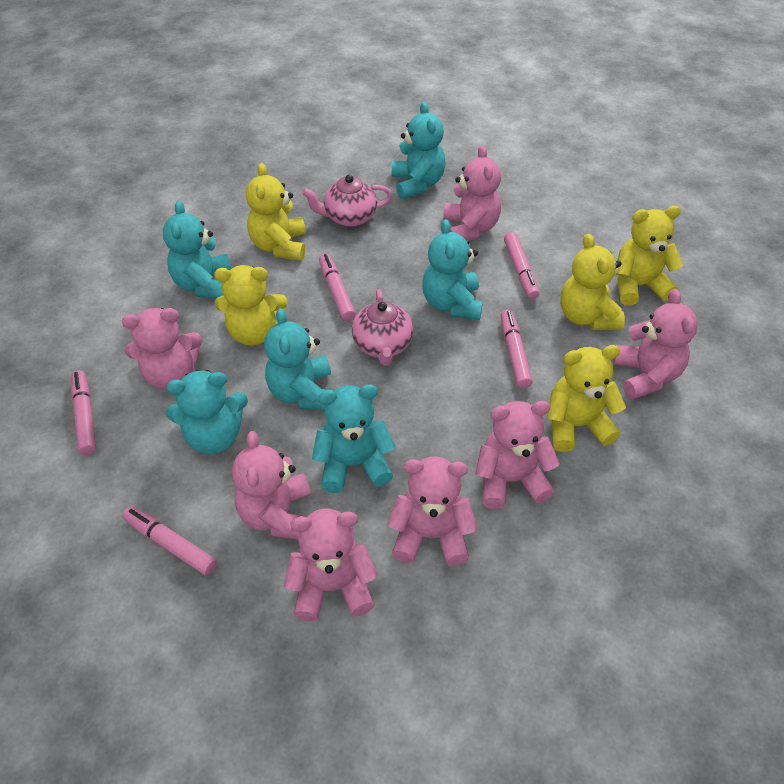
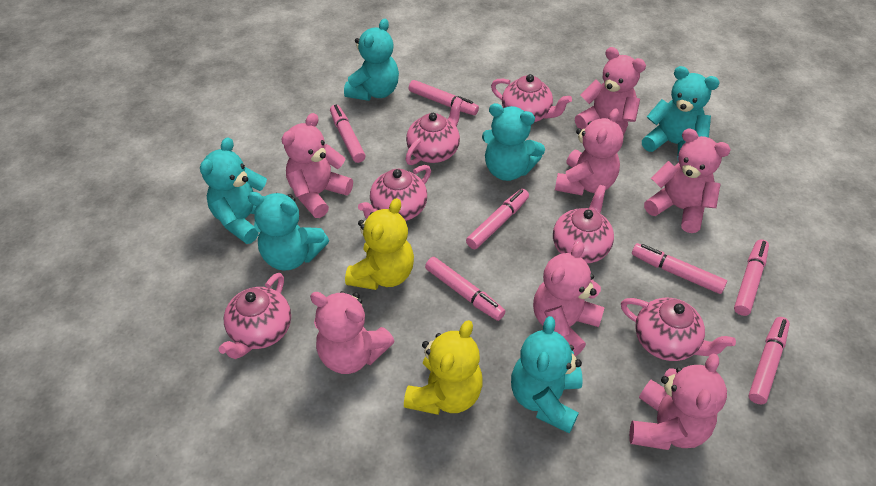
pink marker: [71,370,96,455] [123,506,217,576] [319,254,356,321] [501,310,533,388] [504,232,540,299] = 5 -> [330,105,365,163] [409,80,479,115] [425,257,505,321] [466,189,529,249] [632,243,727,294] [734,239,769,316] [749,317,790,405] = 7
pink teapot: [302,175,392,227] [352,289,413,366] = 2 -> [219,273,291,359] [358,165,431,221] [405,97,463,165] [491,74,572,122] [553,185,614,264] [621,298,736,361] = 6
yellow teddy bear: [214,265,288,346] [246,163,306,261] [547,345,626,452] [560,234,625,330] [616,206,683,306] = 5 -> [345,198,414,290] [404,320,483,415] = 2

